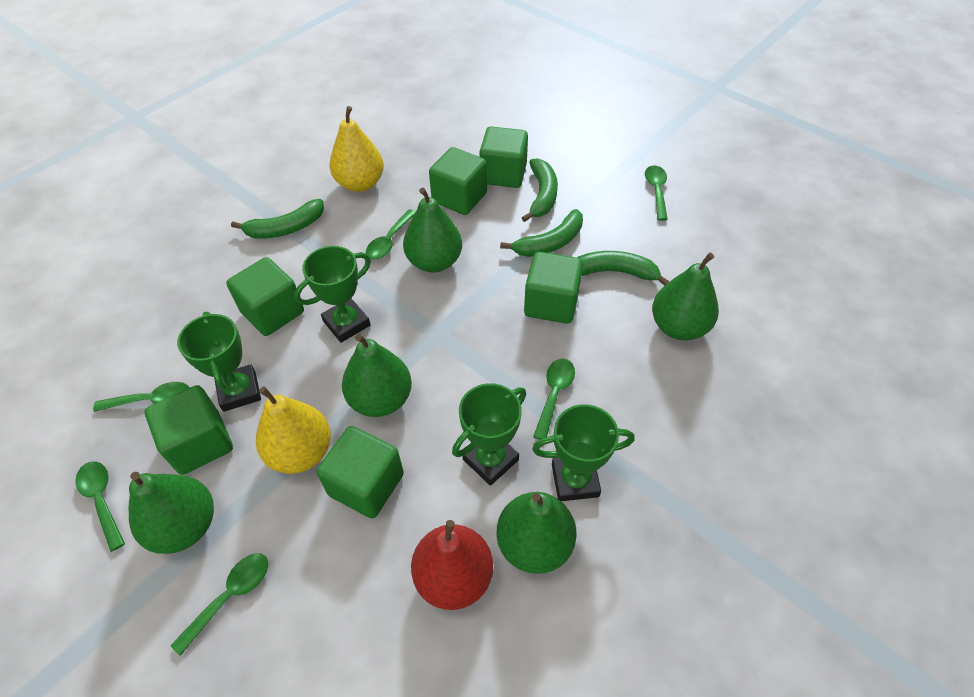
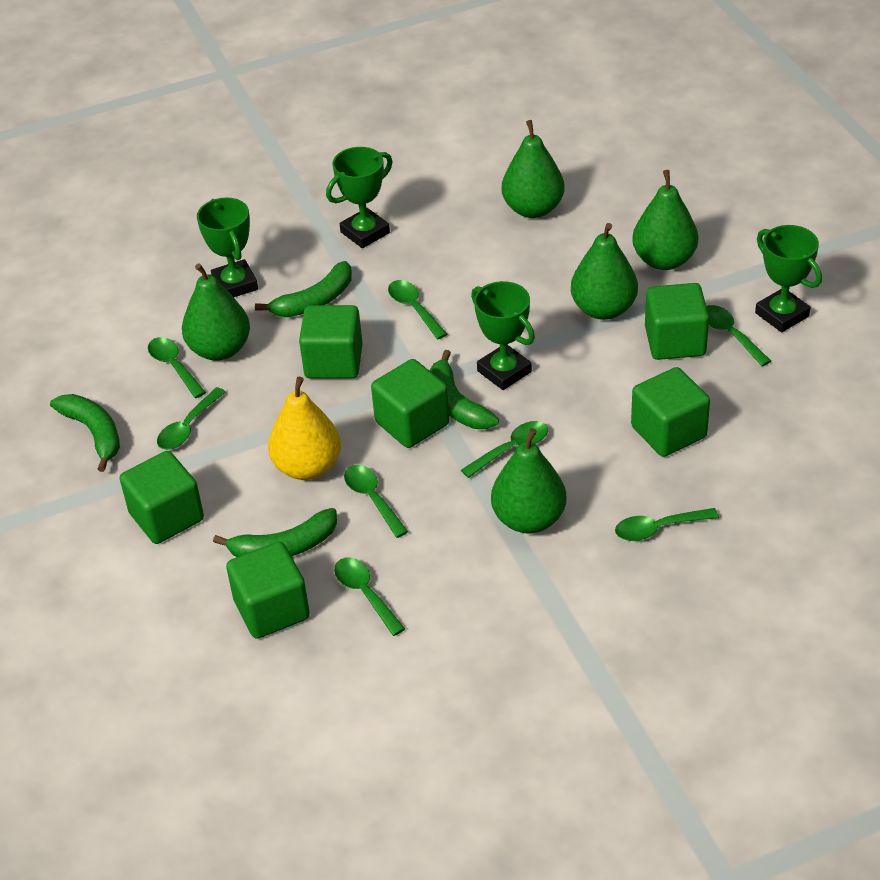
green spoon: [75,461,125,552] [93,382,190,412] [171,553,268,656] [366,209,416,259] [533,359,575,440] [645,165,668,221] = 6 -> [148,337,206,398] [157,387,226,450] [334,558,405,636] [344,465,408,538] [388,280,447,339] [461,421,548,478] [615,508,719,541] [706,305,771,366] = 8
red pear: [411,520,493,610] = 1 -> none = 0
yellow pear: [256,386,331,474] [329,106,384,192] = 2 -> [268,377,341,480] = 1

